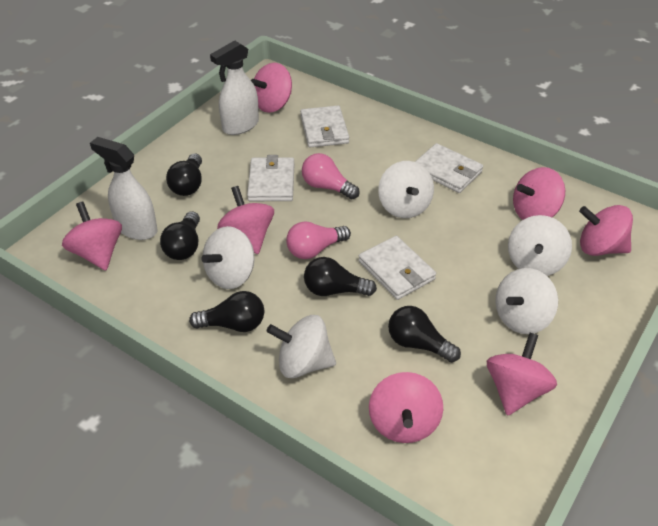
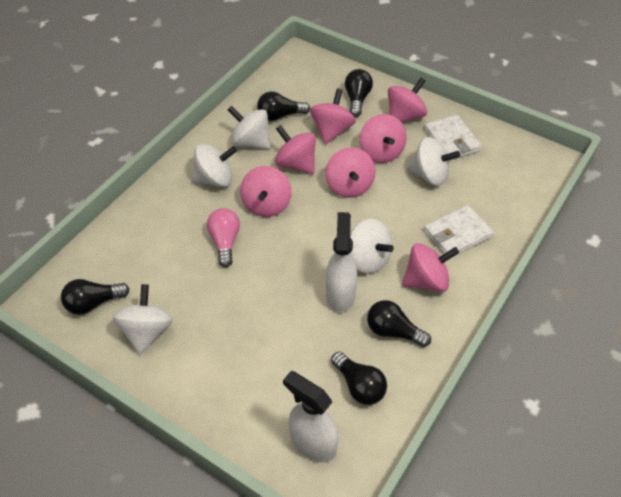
pink light bulb: [286,221,351,259] [302,153,360,199] = 2 -> [207,208,240,267] = 1
white wallet: [247,155,295,201] [300,105,349,148] [358,236,436,300] [415,143,483,193] = 4 -> [424,114,482,161] [424,205,494,257] = 2

